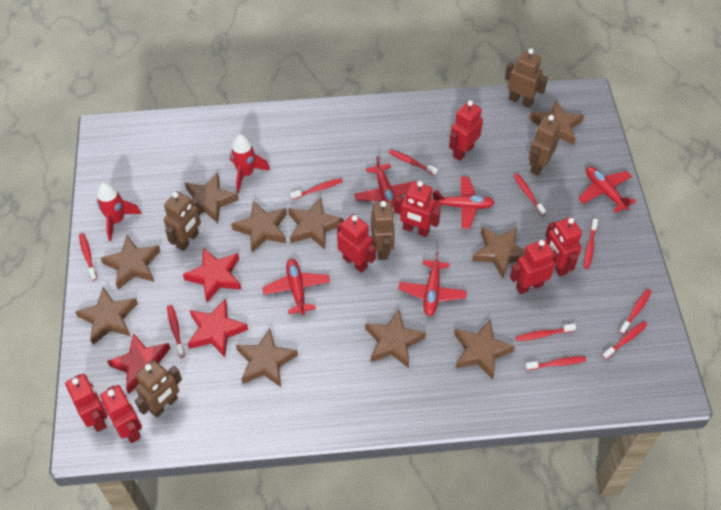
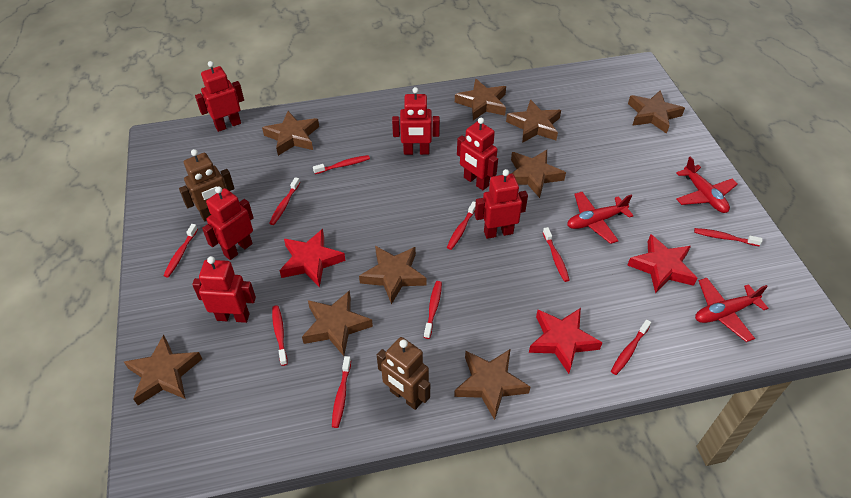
brown robot: [135,360,182,418] [164,191,202,251] [371,201,395,260] [505,49,548,108] [528,115,561,176] = 5 -> [179,149,235,221] [377,337,430,410] = 2
brown star: [75,287,138,345] [101,235,161,290] [185,173,239,224] [231,200,287,253] [236,328,298,387] [288,197,343,249] [365,309,426,368] [454,319,515,379] [472,227,525,278] [529,99,584,145] = 10 -> [124,335,202,405] [262,111,319,156] [302,290,373,356] [359,246,427,304] [454,349,530,420] [455,79,506,120] [506,99,561,143] [511,150,566,198] [628,90,685,134] = 9
red plane: [262,259,330,315] [354,156,415,213] [398,252,467,316] [433,177,495,229] [578,166,636,213] = 5 -> [567,192,634,244] [676,156,738,213] [695,278,768,342] = 3
red robot: [65,374,108,432] [100,385,142,443] [337,214,376,273] [394,181,441,237] [449,100,483,161] [510,239,558,294] [545,217,582,277] = 7 -> [192,256,256,323] [195,61,244,132] [202,186,253,260] [392,87,440,155] [457,118,498,190] [475,169,528,239] = 6
red rocket: [97,182,142,241] [230,135,270,193] = 2 -> none = 0

